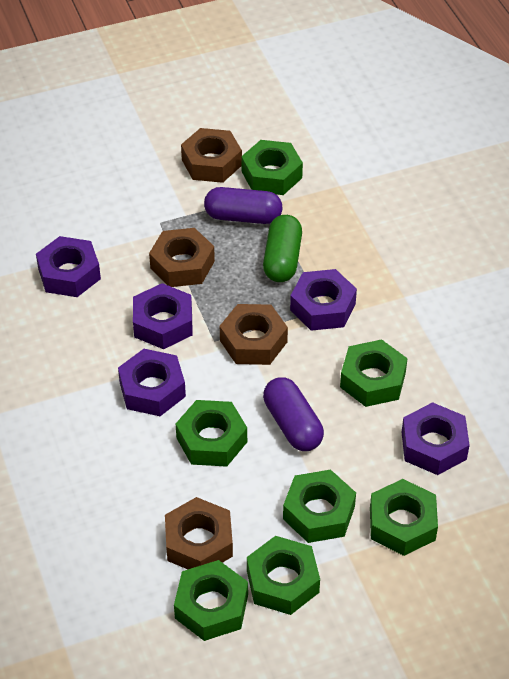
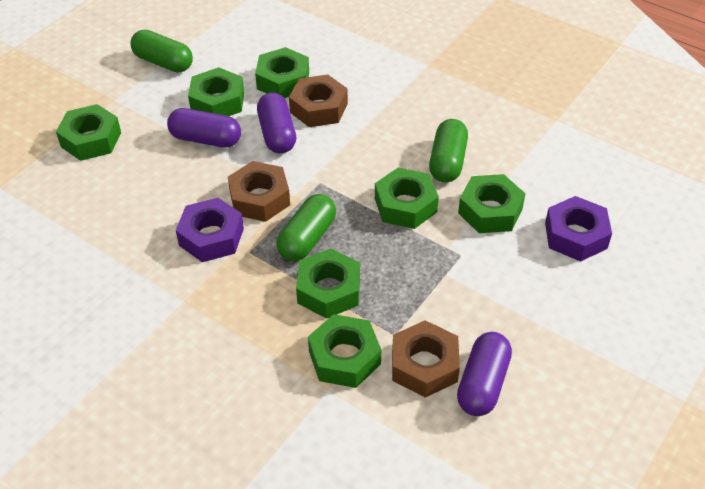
brown nut: [149,228,215,287] [165,497,233,569] [181,128,242,183] [220,304,288,365] = 4 -> [228,161,290,222] [289,74,348,127] [392,320,460,398] = 3
green capsule: [263,215,302,282] = 1 -> [130,30,193,73] [276,194,336,261] [429,119,468,182] = 3
purple capsule: [204,187,282,224] [263,377,324,451] = 2 -> [167,108,241,148] [257,93,296,153] [457,332,512,416] = 3
purple nut: [36,236,101,297] [118,349,186,416] [133,283,193,349] [290,269,357,331] [402,402,470,475] = 5 -> [176,198,244,262] [545,196,612,262] = 2

